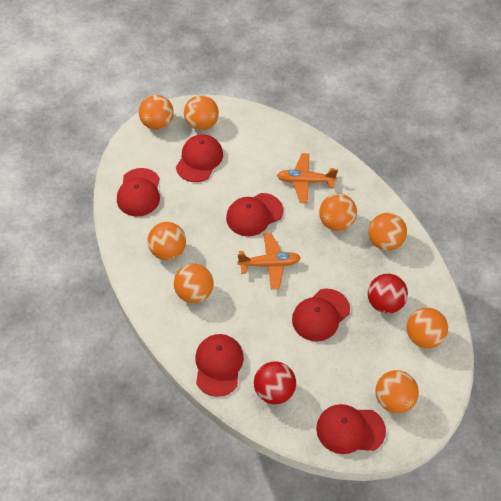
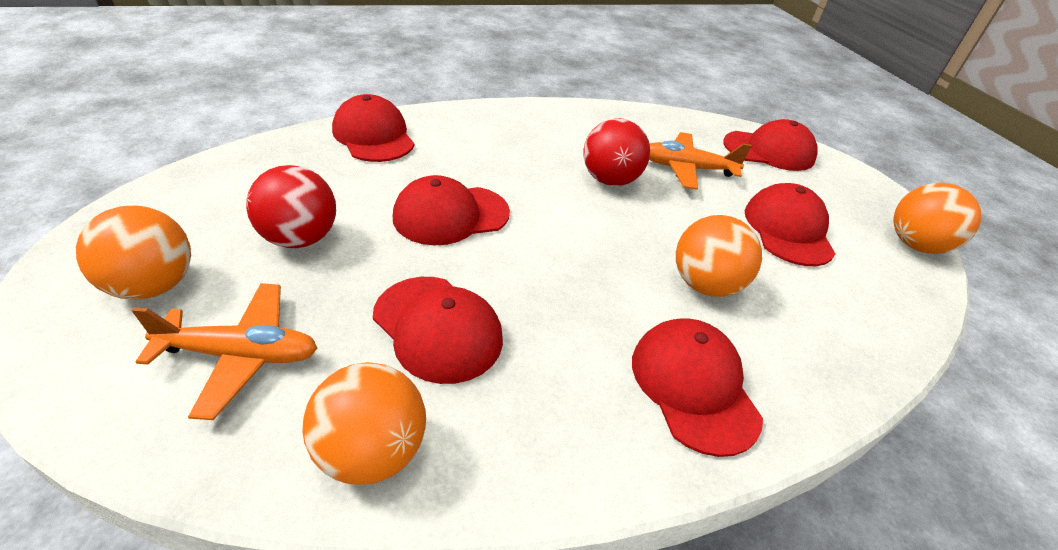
orange ball: [139,95,174,130] [148,222,186,260] [174,264,213,303] [184,95,219,130] [319,194,357,231] [369,213,407,251] [375,370,419,413] [407,308,448,348] = 8 -> [76,206,191,300] [302,362,426,485] [676,215,762,297] [893,183,981,254] = 4

